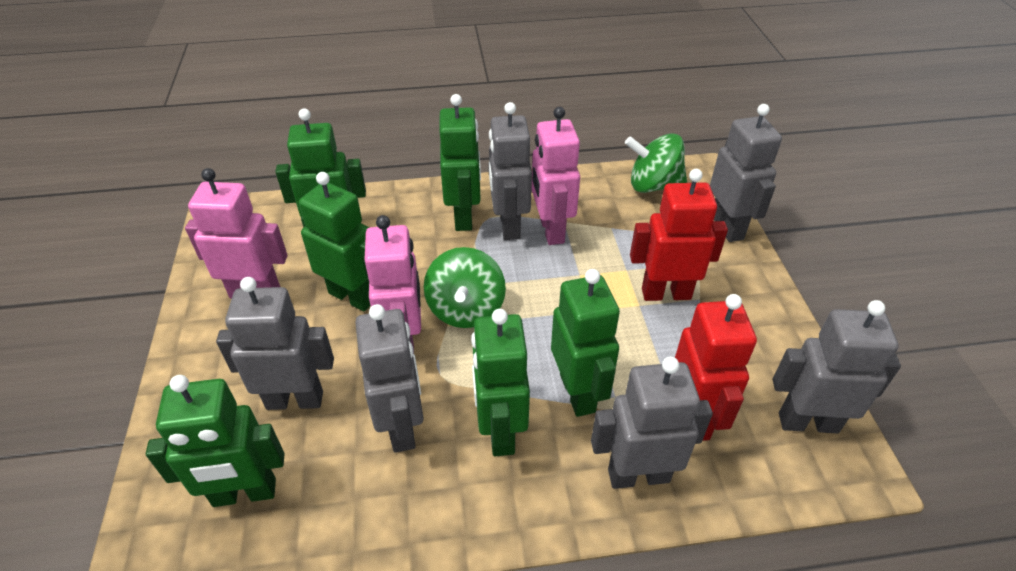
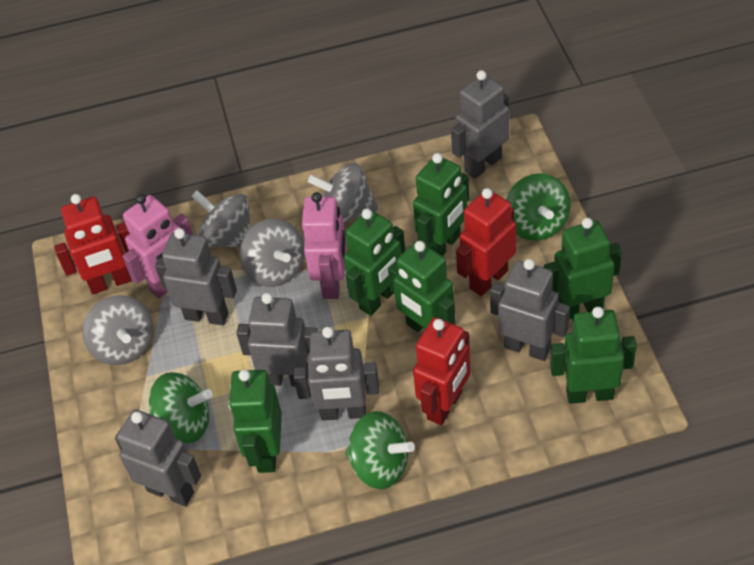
green spinning top: [424,247,506,328] [625,133,687,193] = 2 -> [149,372,213,444] [345,411,415,489] [506,173,571,241] = 3
grey spinning top: none = 0 -> [82,295,154,365] [191,190,251,248] [240,219,305,287] [308,163,379,223] = 4
pink robot: [185,168,288,299] [364,215,421,350] [532,107,580,245] = 3 -> [122,194,193,299] [302,192,347,299] = 2
red robot: [630,169,728,301] [675,294,757,441] = 2 -> [54,194,131,294] [413,317,471,425] [456,188,516,296] = 3

